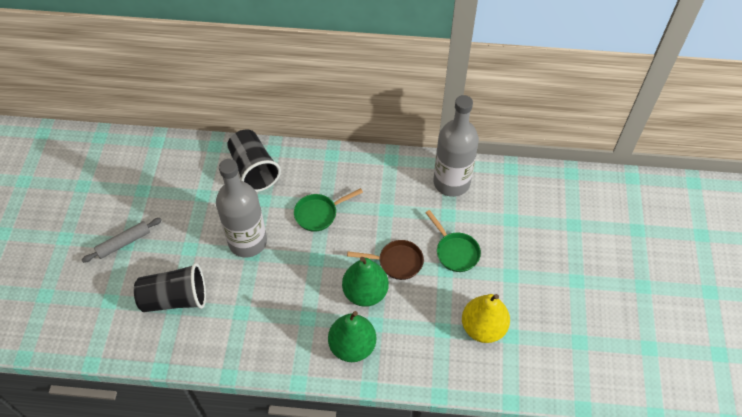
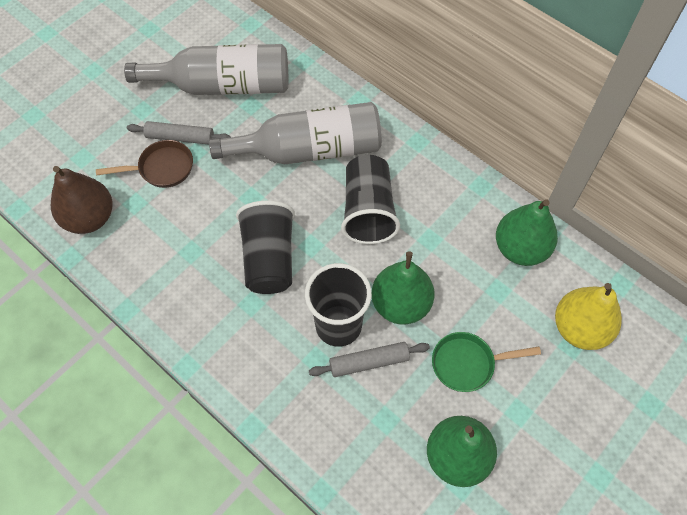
black cup: [134,263,206,312] [227,129,281,192] = 2 -> [236,201,295,294] [305,263,372,347] [341,155,400,244] = 3
brown pear: none = 0 -> [51,166,112,234] = 1
green pan: [294,188,363,232] [426,210,481,272] = 2 -> [432,332,541,392] = 1
green pear: [328,311,376,362] [342,257,389,307] = 2 -> [372,251,435,325] [427,416,497,487] [496,199,558,266] = 3
grey rolling pin: [82,218,162,263] = 1 -> [127,121,231,145] [309,342,430,377] = 2

